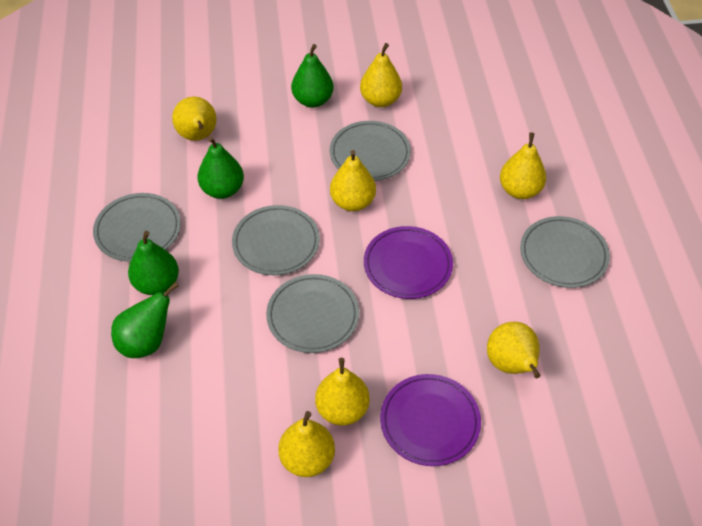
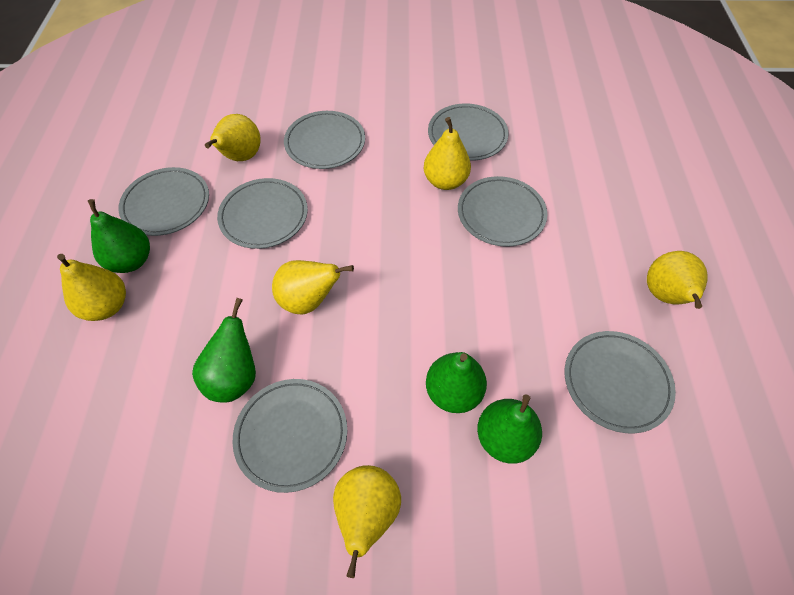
grey plate: [93,193,181,262] [232,205,320,275] [266,274,359,353] [330,121,411,181] [520,216,610,288] = 5 -> [118,167,209,236] [217,178,308,249] [232,379,347,493] [284,111,365,169] [428,103,509,161] [458,176,547,247] [564,331,676,434] = 7
purple plate: [364,226,453,299] [380,374,481,466] = 2 -> none = 0
yellow pear: [172,97,216,141] [278,411,335,477] [315,358,370,426] [330,150,376,211] [360,43,402,107] [487,322,540,378] [500,132,546,199] = 7 -> [57,254,126,321] [205,114,261,161] [272,260,354,314] [333,465,401,578] [424,117,471,190] [647,251,708,309] = 6

